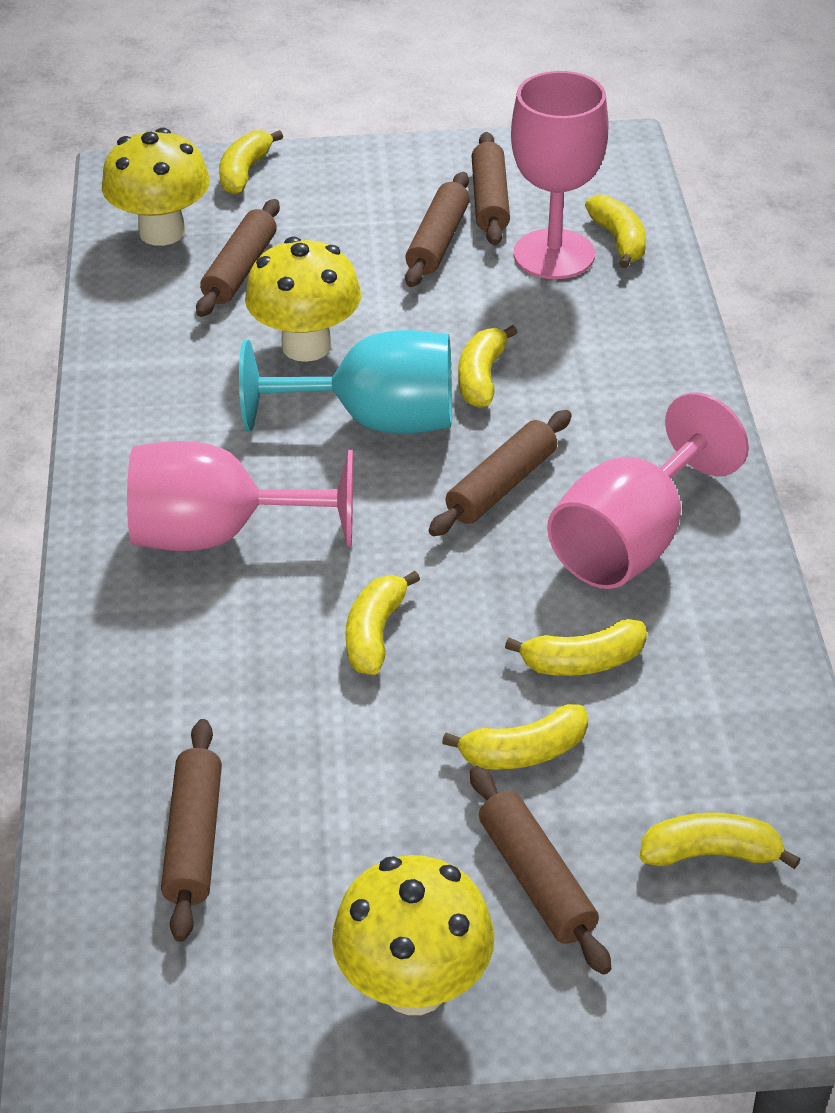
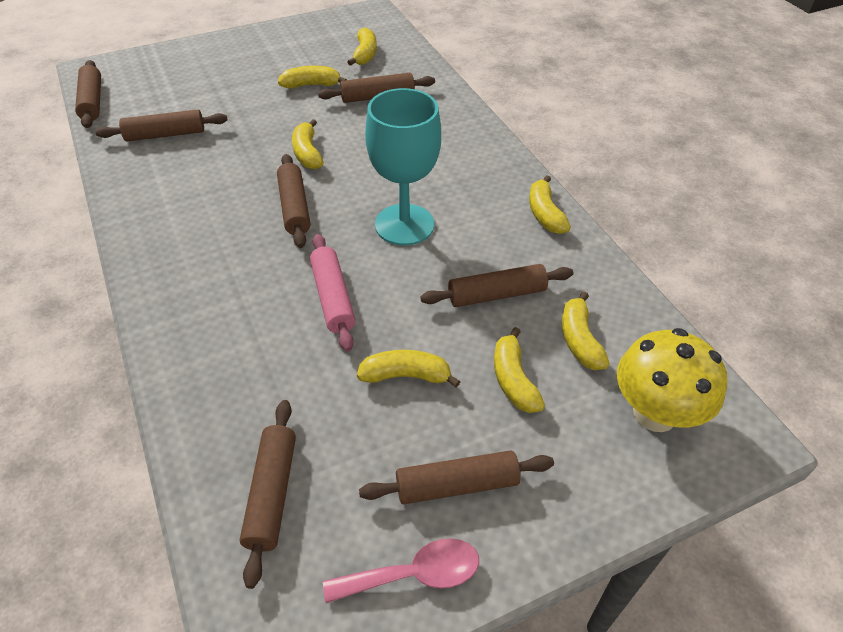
brown rolling pin: [161,719,222,942] [196,199,280,317] [405,172,470,287] [429,410,572,537] [470,766,611,975] [472,132,510,245] = 6 -> [75,60,101,128] [95,109,228,142] [240,400,296,589] [277,154,310,248] [318,72,435,103] [359,450,554,504] [420,264,573,307] = 7
pink goblet: [127,441,353,551] [511,71,609,279] [547,392,749,589] = 3 -> none = 0
pink rolling pin: none = 0 -> [310,234,356,351] = 1
pink spoon: none = 0 -> [323,538,479,603] = 1
yellow mushroom: [102,128,210,246] [245,237,361,362] [332,855,494,1015] = 3 -> [617,328,727,432] = 1

